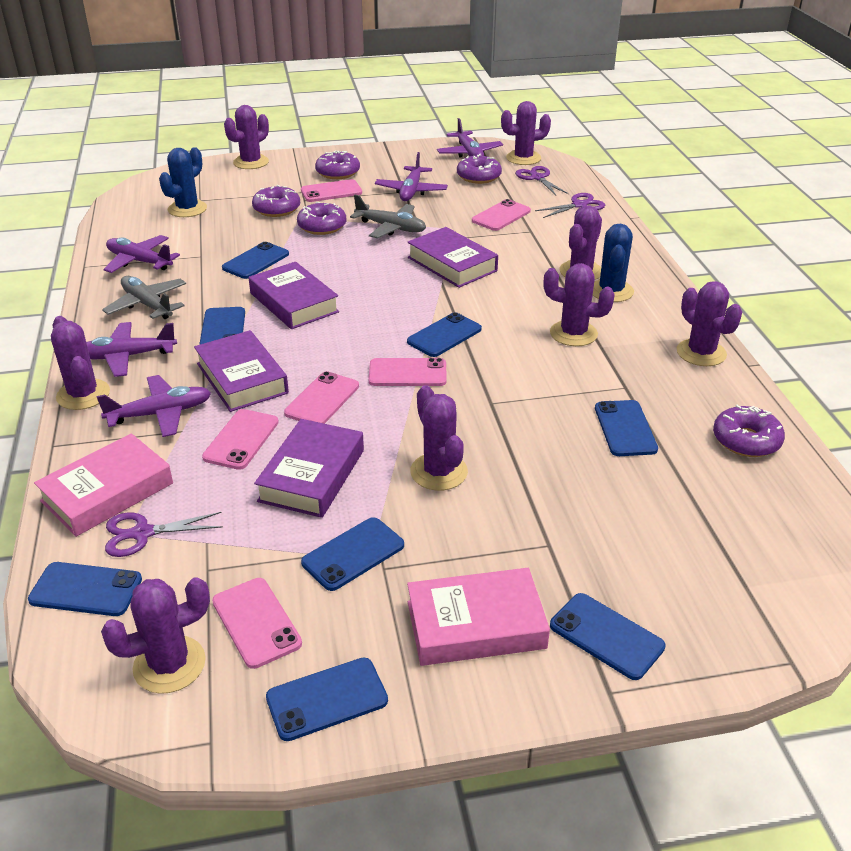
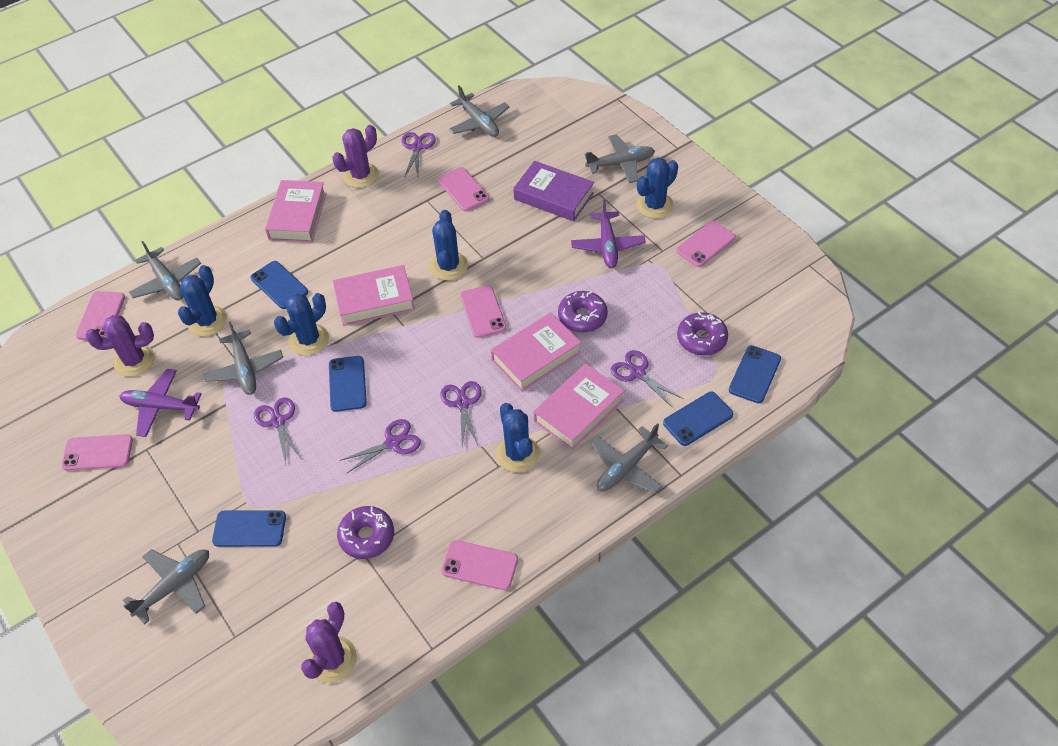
blue cactus: [159,147,207,217] [593,224,634,302] = 2 -> [178,265,227,336] [274,293,329,356] [429,210,468,281] [496,403,540,472] [636,158,678,219] = 5
blue phone: [28,562,142,616] [199,307,245,345] [222,242,289,279] [266,657,388,741] [301,517,404,591] [407,312,482,357] [550,593,666,680] [595,400,658,456] = 8 -> [212,510,286,547] [251,261,308,309] [329,356,367,412] [663,392,733,446] [729,345,781,403] = 5
grey plane: [102,276,186,319] [350,195,426,238] = 2 -> [123,549,209,625] [129,241,201,300] [203,321,283,395] [449,85,510,137] [584,135,655,183] [591,423,668,494] = 6
pink book: [34,433,173,537] [407,568,550,666] = 2 -> [265,180,326,242] [333,265,415,326] [491,312,581,391] [533,363,624,450] = 4
purple book: [194,330,289,412] [249,262,339,329] [254,419,364,518] [408,227,498,288] = 4 -> [513,161,594,221] = 1
purple cactus: [51,316,110,410] [101,577,210,694] [224,105,269,169] [410,385,468,491] [501,101,551,165] [544,263,615,346] [560,205,602,280] [677,281,742,366] = 8 -> [86,315,154,377] [301,602,357,683] [332,125,379,188] = 3
purple donut: [252,185,300,217] [297,202,346,235] [315,150,360,179] [457,154,502,184] [713,405,785,457] = 5 -> [337,506,394,559] [558,291,608,333] [677,312,728,355] = 3
purple plane: [86,322,177,377] [97,375,211,437] [103,235,180,273] [375,152,448,201] [437,118,503,157] = 5 -> [119,369,202,437] [571,200,646,268] = 2
purple scissors: [105,512,223,557] [515,166,569,195] [535,193,605,218] = 3 -> [254,398,301,464] [339,419,421,474] [401,132,436,178] [440,381,482,447] [611,350,683,408] = 5

